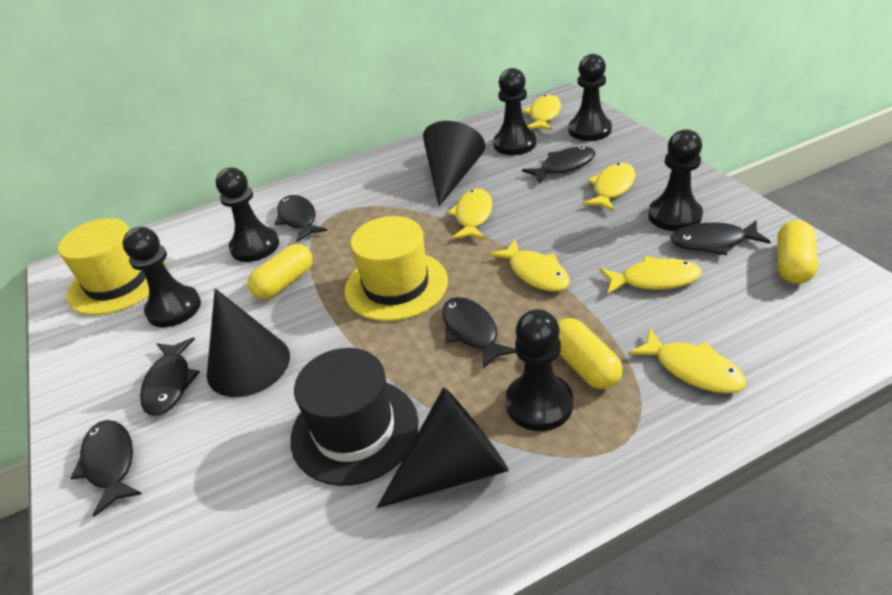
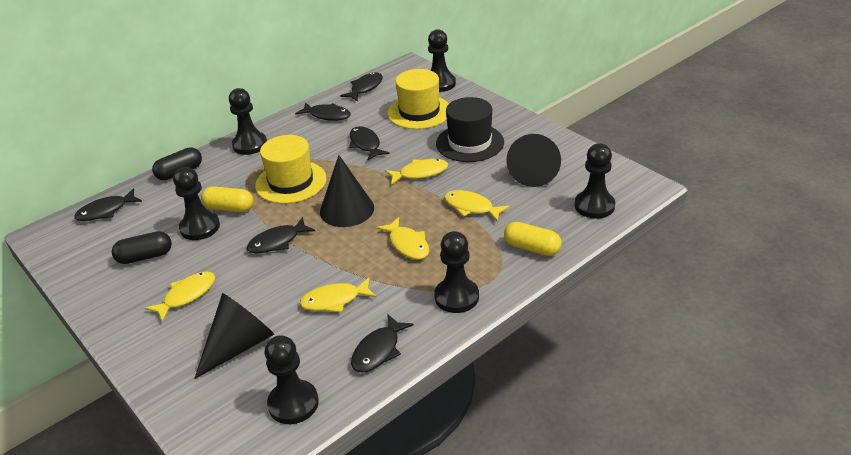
black capsule: none = 0 -> [112,231,172,264] [152,147,202,180] = 2
yellow capsule: [248,244,313,299] [558,318,622,389] [777,220,818,284] = 3 -> [201,186,253,212] [504,222,562,256] = 2
yellow fish: [447,188,492,240] [489,239,570,291] [523,95,561,131] [582,163,635,211] [600,256,702,294] [628,328,747,393] = 6 -> [145,271,215,322] [300,277,377,313] [376,217,429,260] [385,159,448,185] [444,190,510,222] = 5

